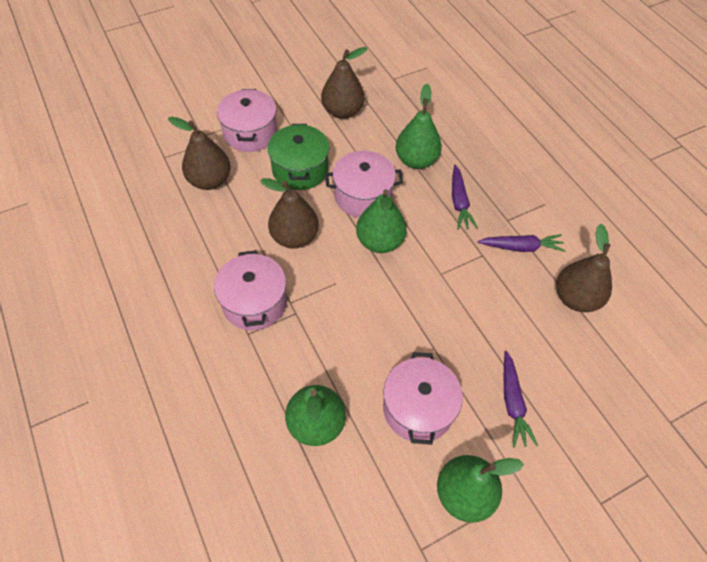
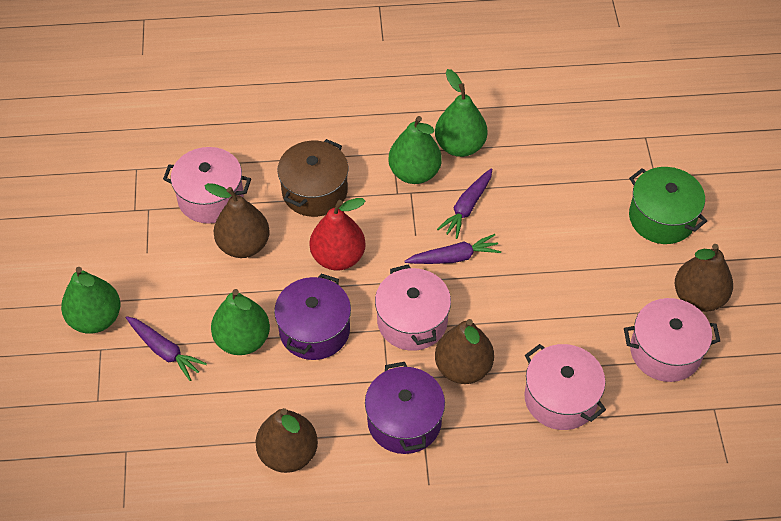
brown pot: none = 0 -> [277,139,348,217] = 1
purple pot: none = 0 -> [274,274,351,360] [365,362,445,454] = 2
red pear: none = 0 -> [310,198,366,271] = 1

